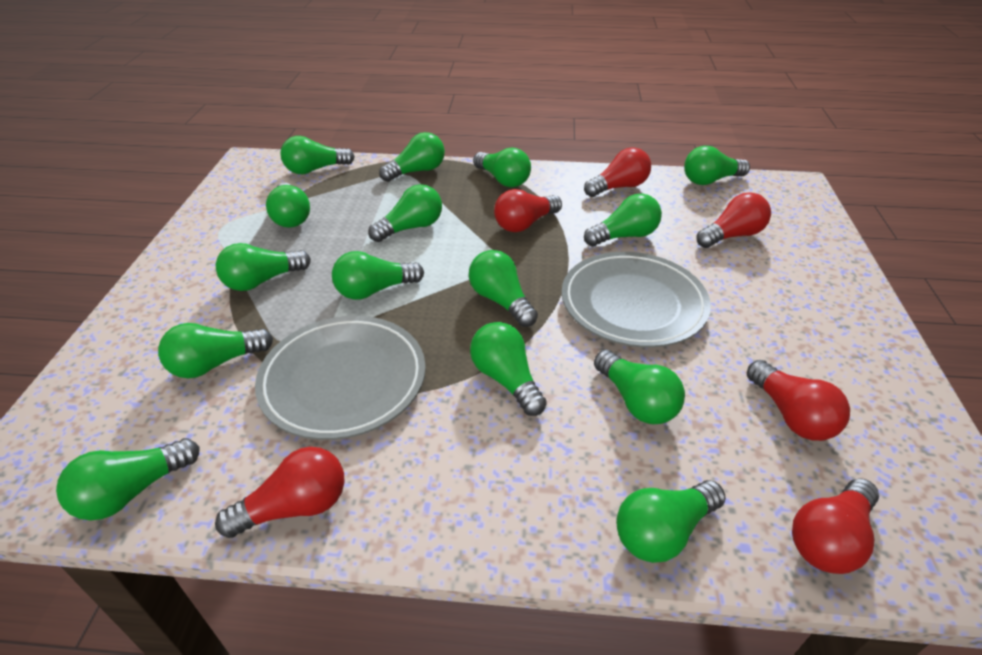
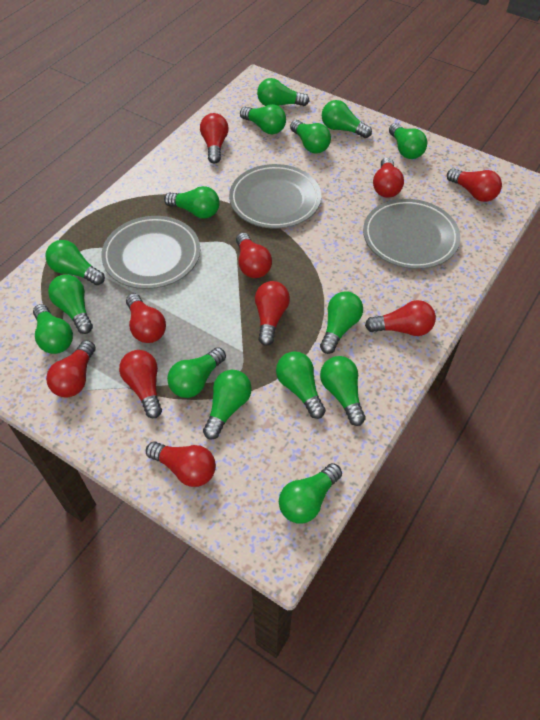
grey plate: [255,316,426,440] [561,252,711,347] = 2 -> [101,216,200,289] [229,164,321,229] [363,199,460,269] = 3
red light bulb: [215,447,345,538] [494,189,562,232] [584,147,651,197] [696,192,771,248] [747,360,850,441] [792,478,879,574] = 6 -> [46,340,96,398] [119,350,162,418] [126,293,166,343] [146,442,216,487] [200,113,229,164] [236,233,272,278] [255,281,290,346] [365,300,436,336] [373,157,404,198] [447,168,502,202] = 10

